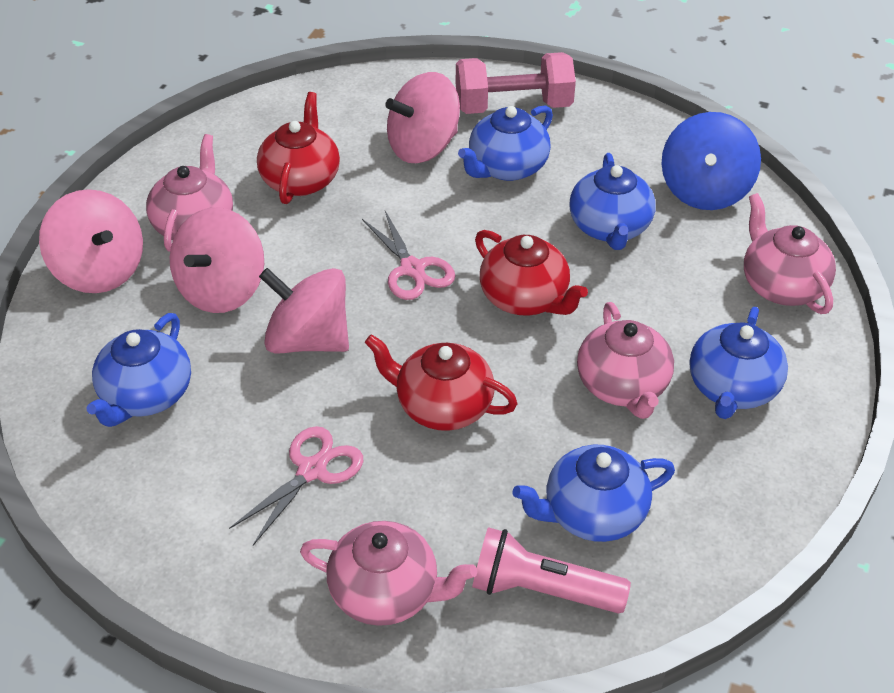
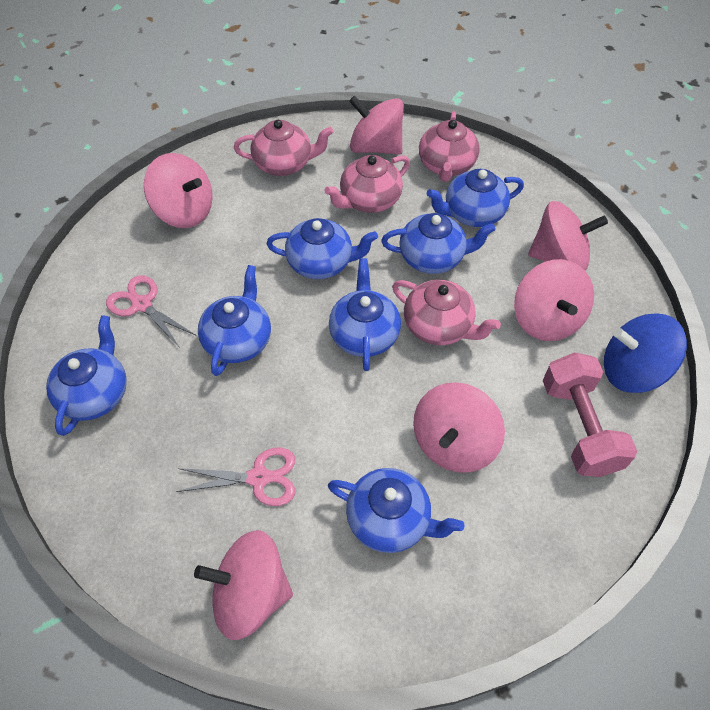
blue teapot: [86,313,191,427] [458,105,553,181] [512,445,675,542] [569,153,656,250] [689,306,788,419] = 5 -> [46,315,127,436] [198,265,271,376] [267,218,378,279] [328,468,464,553] [329,258,401,371] [381,213,496,274] [427,169,524,227] = 7
pink flashlight: [472,527,631,614] = 1 -> none = 0
pink spinning top: [39,189,143,293] [169,207,264,313] [259,268,349,354] [385,72,460,163] = 4 -> [144,153,213,228] [194,530,293,640] [349,95,404,155] [413,382,505,473] [514,259,594,341] [528,201,608,271] = 6
red teapot: [257,92,340,204] [365,334,518,431] [475,230,588,316] = 3 -> none = 0

